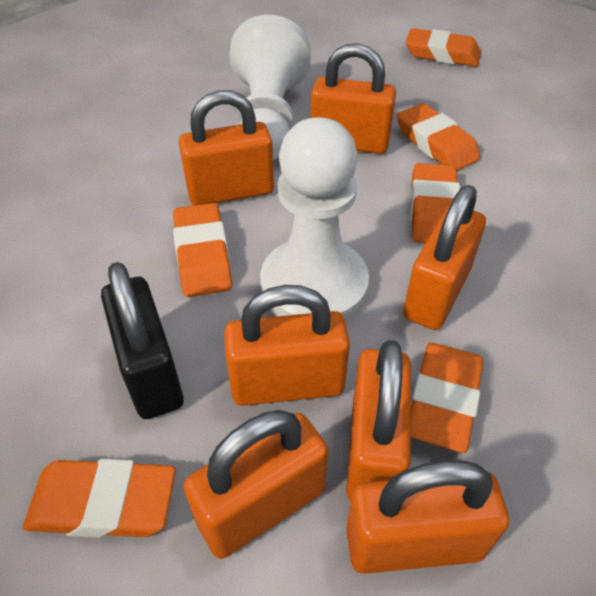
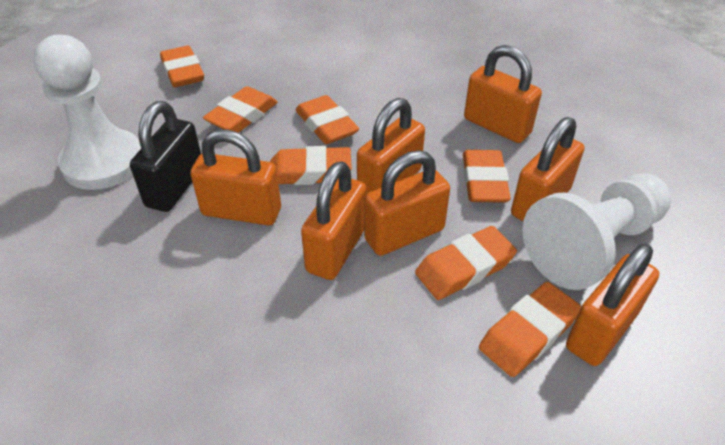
orange eraser: [23,459,176,538] [173,203,232,297] [397,103,480,171] [406,28,481,67] [410,163,460,243] [411,343,484,453] = 6 -> [160,46,204,87] [203,86,278,133] [270,146,352,185] [295,95,359,144] [415,226,517,300] [463,150,511,203] [479,282,581,377] = 7

